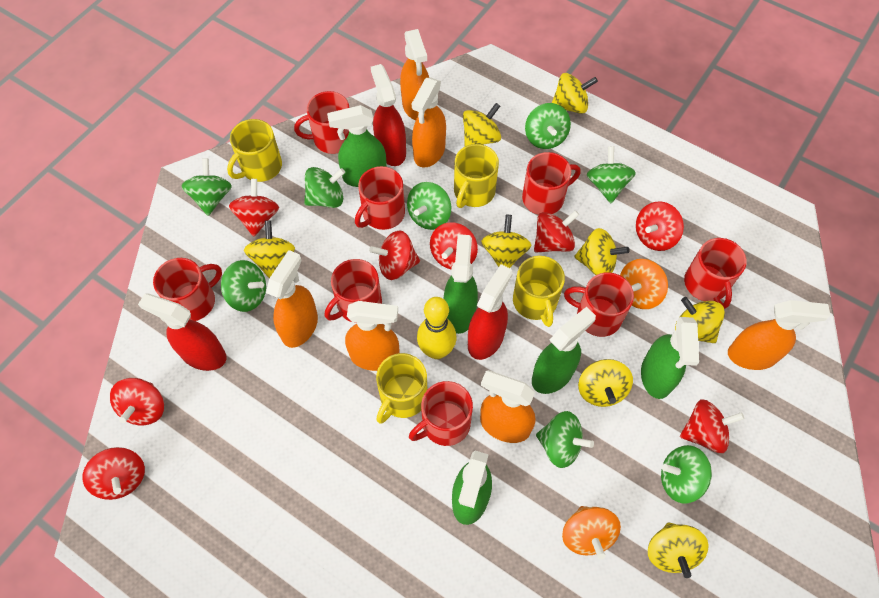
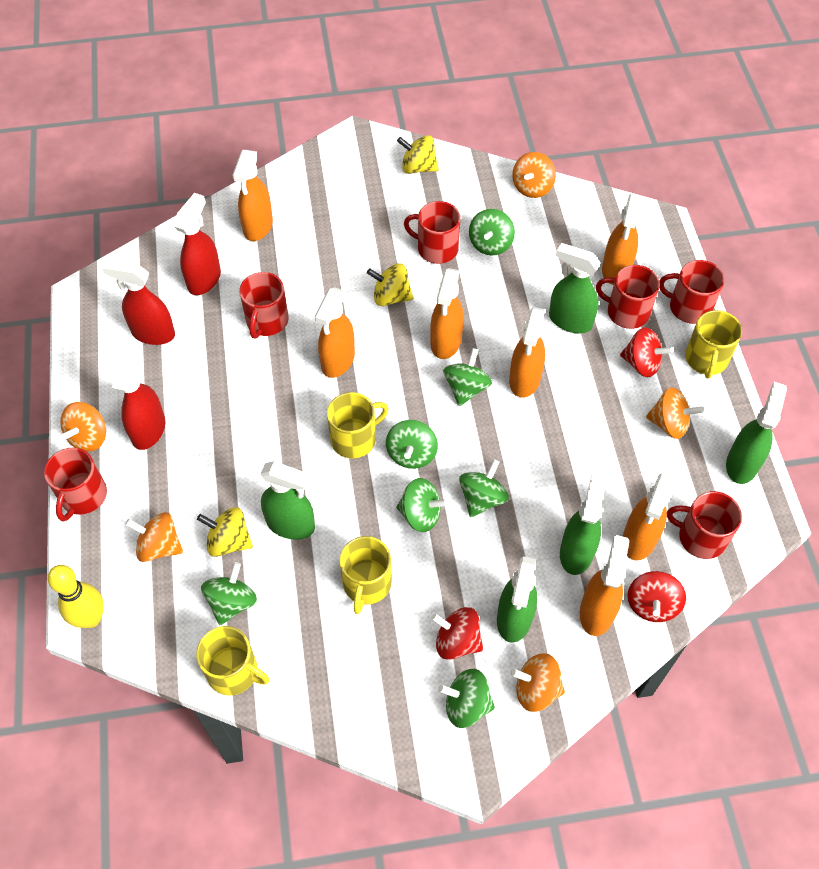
green spinning top: [182,158,232,216] [221,260,266,312] [304,167,345,208] [407,182,451,230] [525,103,571,149] [536,411,594,468] [587,146,636,203] [661,445,712,503] = 8 -> [201,562,257,625] [386,420,438,469] [396,478,448,532] [438,669,495,728] [443,348,492,406] [459,459,509,517] [469,209,515,256] = 7
orange spinning top: [562,506,621,559] [620,259,668,309] = 2 -> [60,402,106,452] [125,512,183,562] [511,653,565,712] [512,152,556,198] [646,387,704,439] = 5
orange spray bottle: [266,250,318,348] [345,301,399,371] [400,29,429,120] [412,78,446,167] [480,370,535,443] [728,300,830,370] = 6 -> [232,150,273,241] [315,287,355,378] [430,268,464,359] [509,307,545,398] [580,535,629,636] [602,194,642,285] [623,473,674,560] = 7
red mug: [153,258,222,321] [294,91,349,154] [325,259,382,322] [355,166,405,230] [409,381,473,446] [522,152,581,215] [564,272,634,337] [684,238,747,309] = 8 -> [44,448,107,521] [240,272,289,339] [404,201,460,264] [596,265,660,329] [659,260,725,324] [667,491,742,559] = 6
red spinning top: [82,447,145,500] [110,378,164,426] [229,179,279,237] [369,231,420,280] [430,222,478,269] [534,210,579,252] [636,201,684,251] [680,399,744,453] = 8 -> [431,607,483,660] [620,327,674,377] [628,571,686,622] = 3
yellow spinning top: [244,220,295,278] [463,103,501,146] [481,215,531,268] [552,73,598,114] [574,228,630,275] [578,359,633,407] [648,522,709,578] [675,297,725,343] = 8 -> [197,507,253,557] [367,263,413,306] [397,135,439,174] = 3

